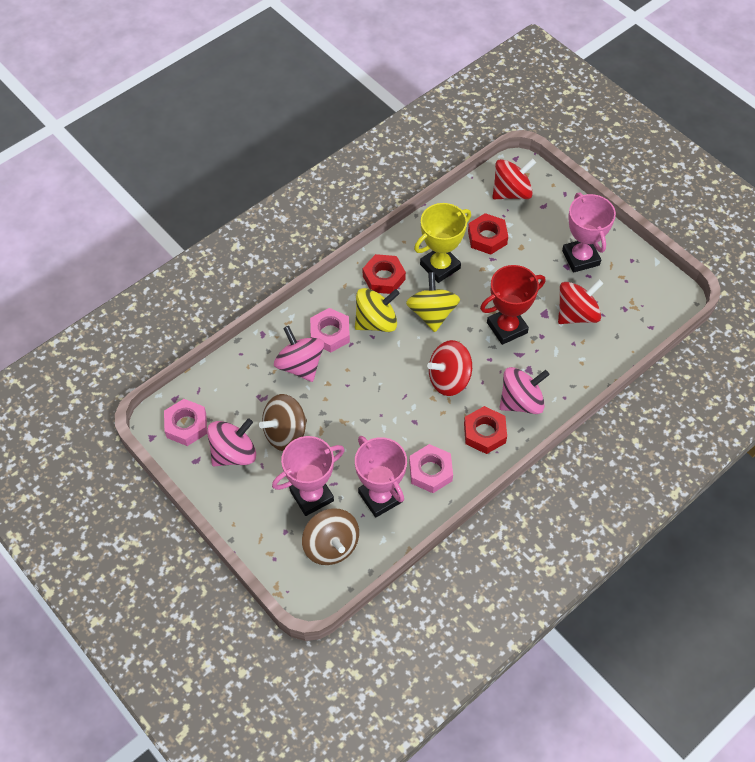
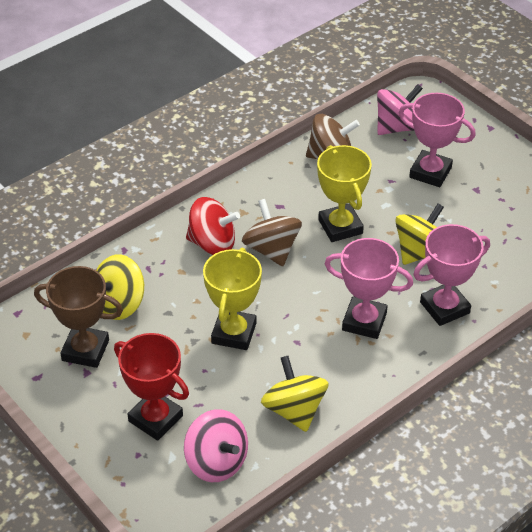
brown trophy: none = 0 -> [34,266,123,368] = 1
pink nut: [164,399,207,446] [310,308,350,352] [409,444,453,493] = 3 -> none = 0
pink spinning top: [207,418,256,466] [274,326,324,382] [499,367,550,414] = 3 -> [184,409,248,482] [377,84,423,135] = 2
red nut: [363,254,406,294] [464,406,507,454] [468,213,508,255] = 3 -> none = 0
red spinning top: [427,340,472,396] [492,158,536,199] [558,279,604,324] = 3 -> [186,197,240,255] = 1
yellow spinning top: [355,288,400,332] [406,272,460,332] = 2 -> [96,254,144,320] [261,356,329,432] [395,203,444,265] = 3
yellow trophy: [414,203,471,283] = 1 -> [203,248,262,350] [317,145,372,242] = 2

